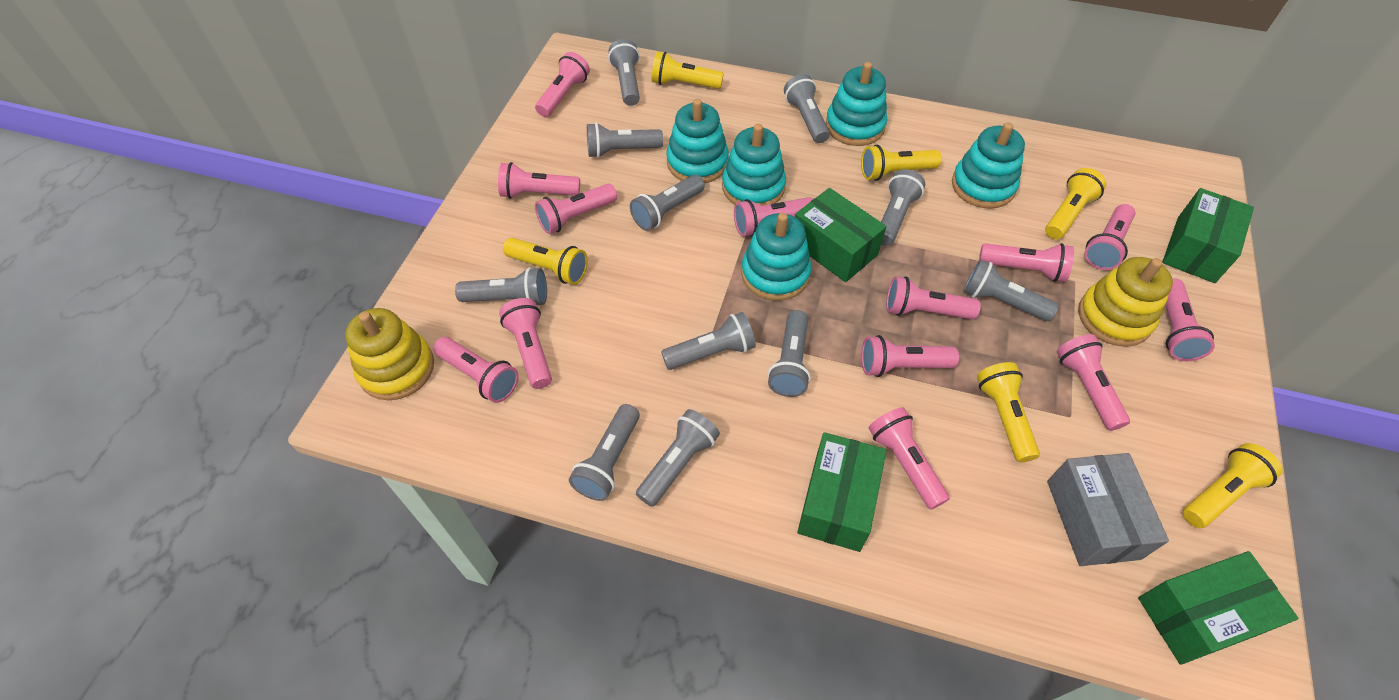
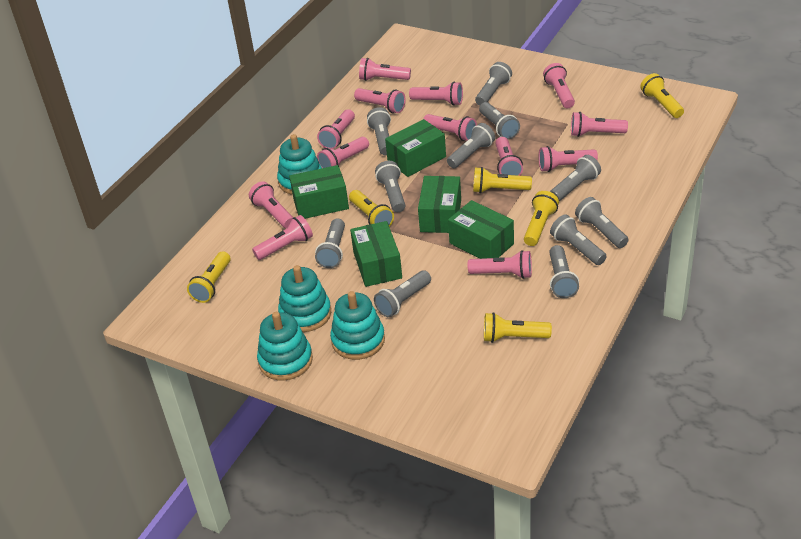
green box: [795,188,886,282] [797,432,887,552] [1138,551,1299,665] [1162,188,1254,283] = 4 -> [289,165,349,219] [350,221,402,287] [385,119,446,177] [418,176,461,233] [448,200,514,259] = 5
grey box: [1047,453,1169,566] = 1 -> none = 0
turquoise stacking toy: [666,99,729,183] [722,124,786,206] [741,213,812,301] [826,62,887,146] [952,122,1025,209] = 5 -> [257,312,313,380] [277,134,322,195] [278,265,331,332] [330,291,385,360] = 4
yellow stacking toy: [345,308,434,400] [1078,257,1173,347] = 2 -> none = 0

